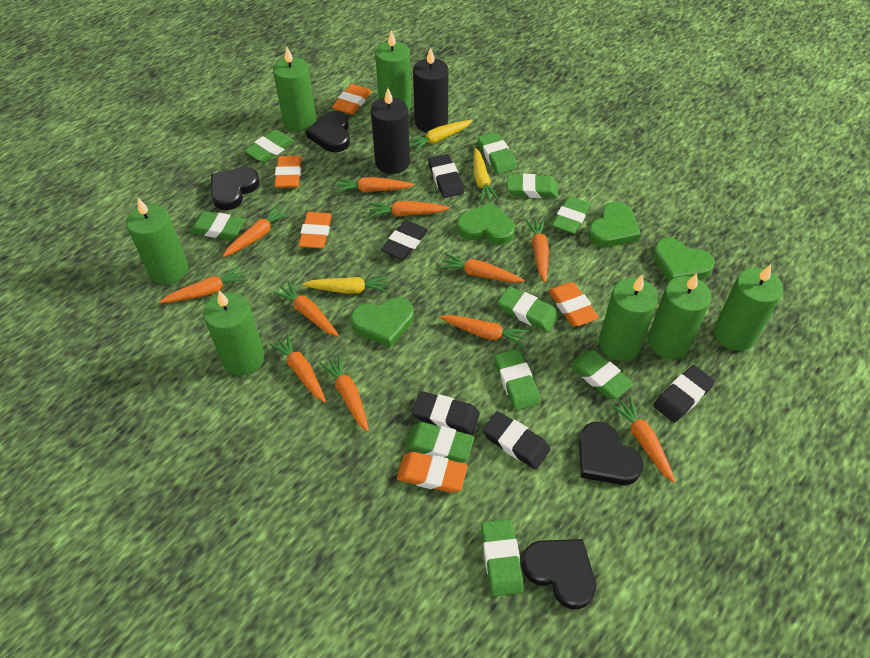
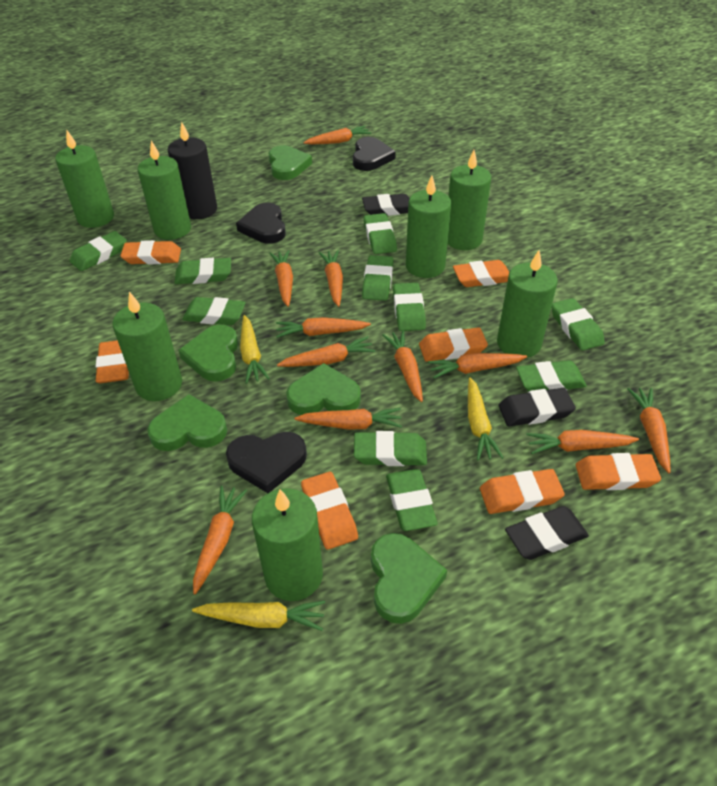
black candle: [371,88,410,174] [413,47,449,133] = 2 -> [167,122,217,219] = 1
black eraser: [381,220,428,260] [412,391,480,435] [428,154,464,198] [483,411,550,470] [654,365,715,423] = 5 -> [362,194,410,216] [499,388,576,426] [505,506,589,560] = 3
black heart: [211,167,260,210] [306,111,350,152] [522,539,596,609] [579,421,644,485] = 4 -> [226,432,307,493] [236,203,286,244] [353,137,396,171] = 3
green heart: [351,298,414,348] [457,202,515,245] [588,202,641,247] [653,238,715,282] = 4 -> [147,394,227,451] [178,325,238,381] [269,145,312,180] [286,363,361,415] [371,533,447,624] = 5
orange eraser: [274,156,302,188] [298,212,332,249] [332,84,371,115] [397,452,468,493] [548,282,599,326] = 5 -> [95,340,129,383] [120,240,181,265] [301,472,358,550] [419,327,488,362] [453,260,509,287] [480,469,565,514] [576,453,661,490] = 7

